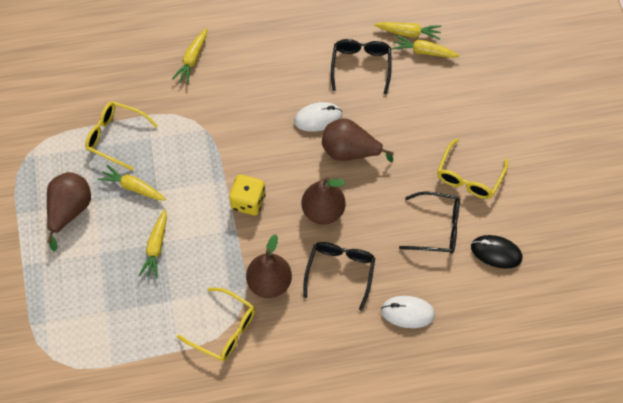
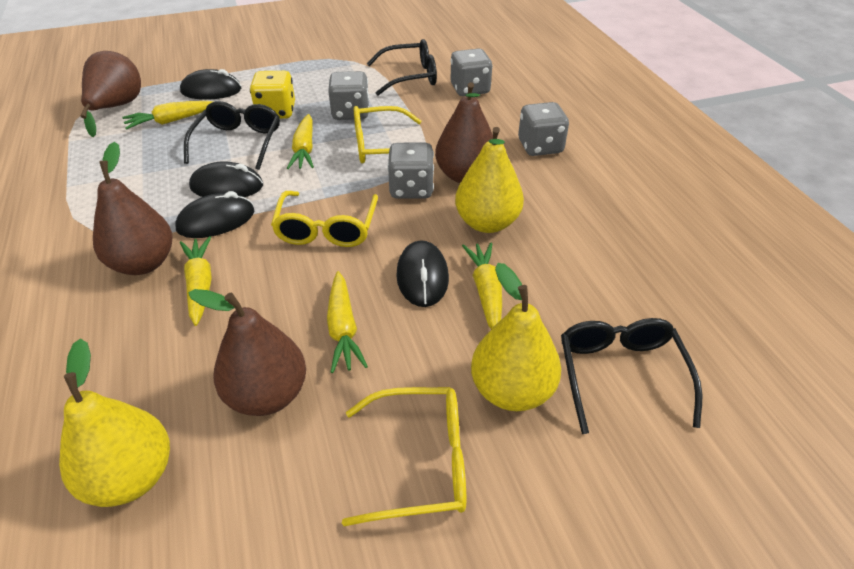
black mouse: [471,235,522,269] = 1 -> [175,191,254,238] [180,69,241,100] [189,161,263,197] [396,240,449,307] = 4
grey dice: none = 0 -> [328,71,369,120] [387,143,434,199] [450,48,493,96] [518,102,569,156] = 4
white mouse: [294,102,342,132] [381,296,435,328] = 2 -> none = 0
yellow pear: none = 0 -> [59,338,170,507] [455,127,524,233] [471,263,561,411] = 3

